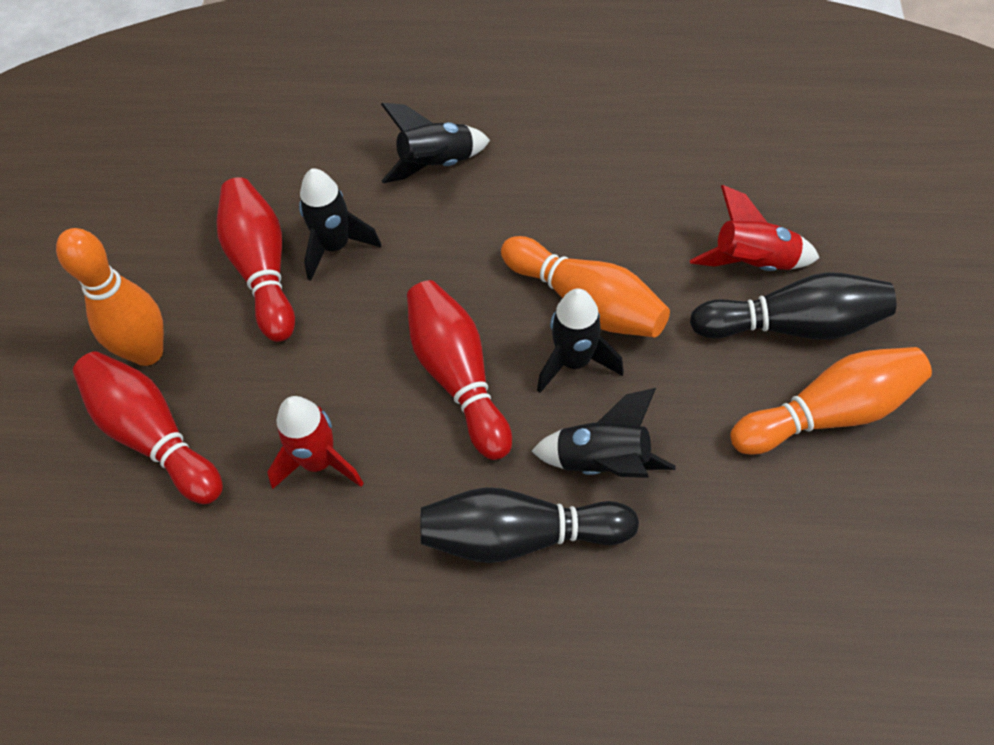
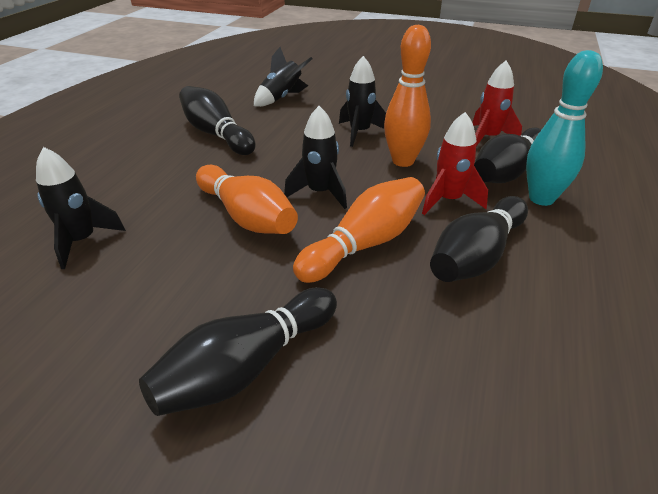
black bowling pin: [421,487,639,563] [690,272,896,340] = 2 -> [139,287,337,416] [179,86,256,155] [430,196,528,282] [474,127,542,183] = 4
red bowling pin: [73,351,223,504] [217,177,295,342] [407,280,512,460] = 3 -> none = 0
turquoise bowling pin: none = 0 -> [526,50,603,206] = 1

